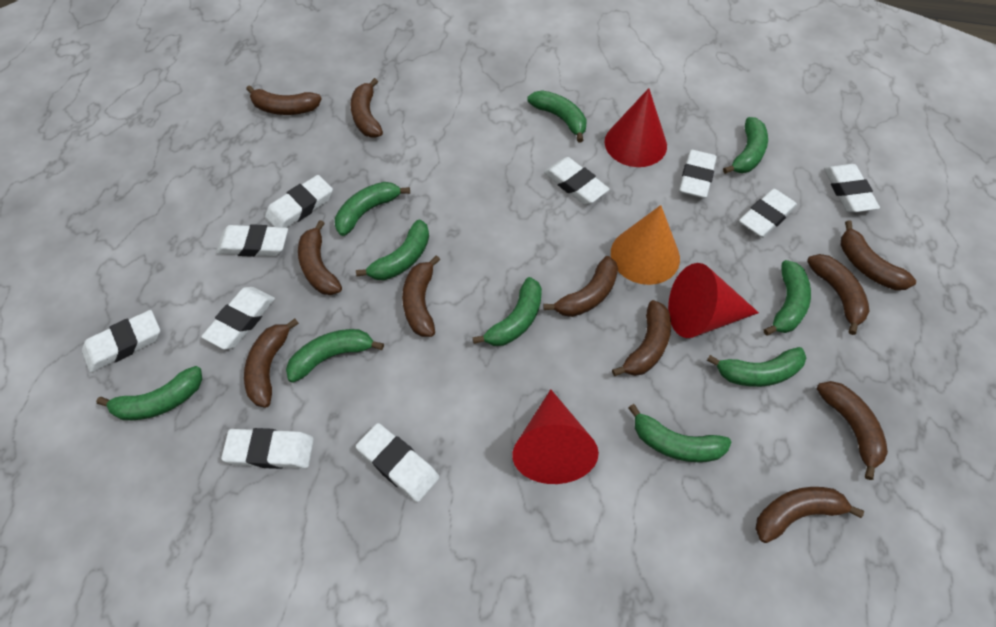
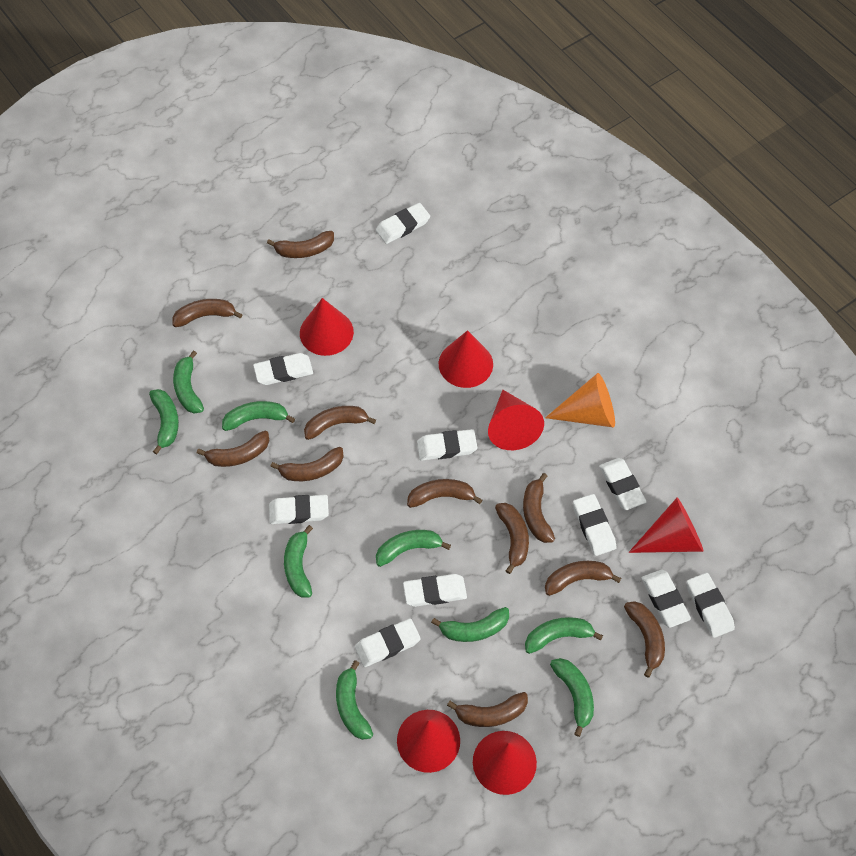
green banana: [96,366,202,420] [286,329,384,382] [335,182,410,236] [356,219,429,280] [472,277,542,346] [527,90,587,143] [628,404,731,462] [707,347,806,387] [723,117,768,174] [764,260,811,335] = 10 -> [149,389,179,455] [173,350,204,414] [222,401,295,431] [284,525,313,597] [336,660,373,740] [376,530,451,567] [431,607,509,642] [525,617,603,654] [550,658,594,737] = 9
red cone: [512,389,599,484] [605,88,667,167] [668,263,759,338] = 3 -> [300,298,354,356] [397,710,460,773] [439,330,493,388] [473,731,537,795] [488,390,544,450] [629,497,704,553] = 6

